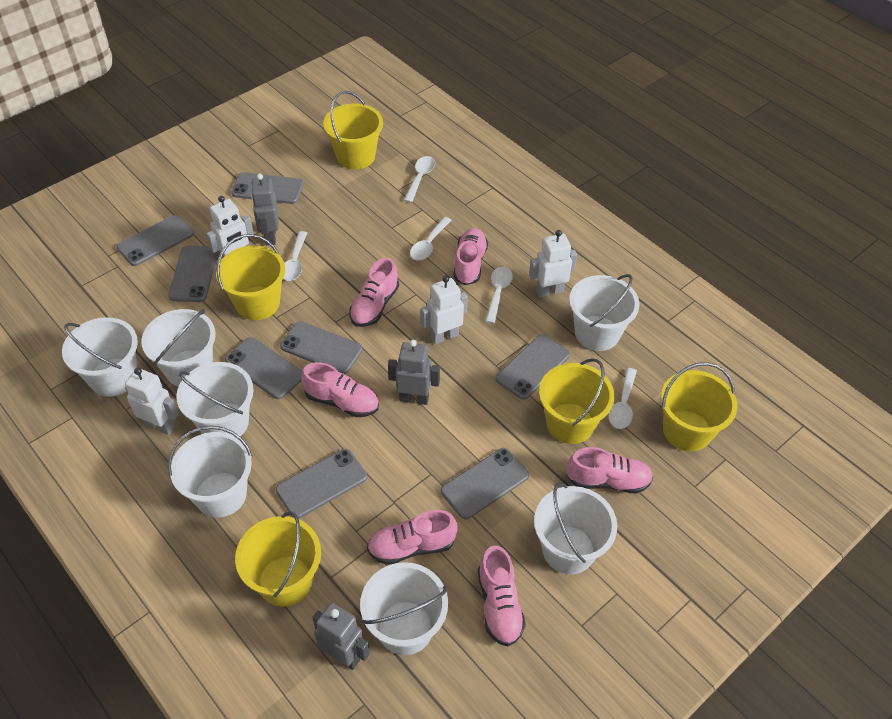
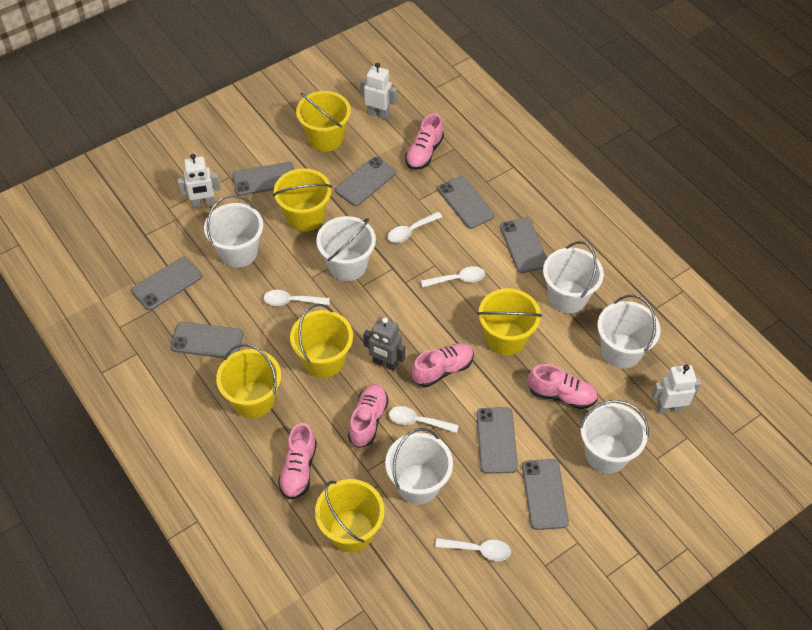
grey robot: [251,174,279,245] [312,603,370,670] [388,340,440,405] = 3 -> [363,317,405,371] = 1
pink shoe: [301,362,379,417] [349,258,399,327] [367,510,457,565] [453,228,488,285] [478,546,526,646] [567,447,653,494] = 6 -> [278,423,317,499] [348,384,388,448] [405,114,444,170] [412,343,474,387] [528,364,598,409] = 5
white bucket: [62,317,138,397] [141,309,216,387] [168,426,252,517] [176,362,254,437] [360,562,448,655] [534,482,617,574] [569,274,640,351] = 7 -> [204,195,263,267] [316,216,376,281] [385,428,453,504] [543,241,604,313] [579,400,649,473] [598,295,660,369] = 6
white robot: [125,368,179,435] [206,196,254,258] [421,276,468,344] [529,230,577,297] = 4 -> [177,154,220,208] [360,63,397,120] [652,365,701,414] = 3
yellow bucket: [216,234,285,320] [235,511,321,607] [323,91,383,169] [539,358,615,444] [661,362,738,452] = 5 -> [216,344,281,418] [273,168,332,232] [290,304,353,378] [296,91,351,151] [315,479,385,552] [477,288,542,355] = 6

